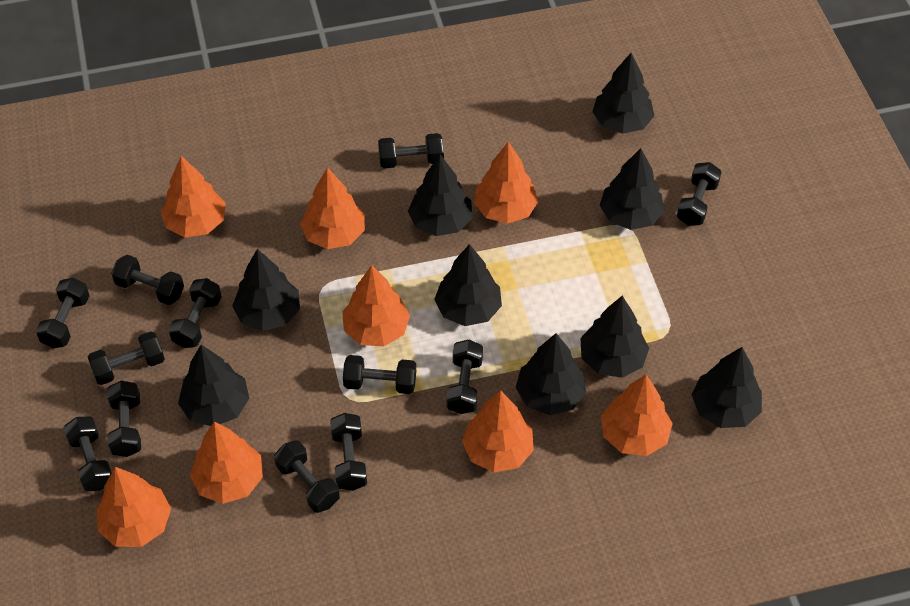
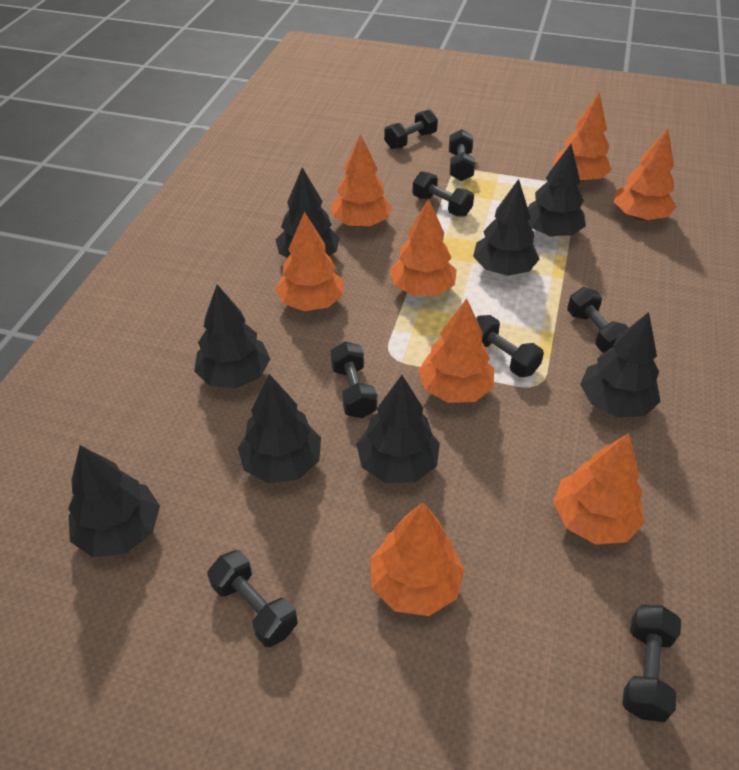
black dumbbell: [36,278,90,348] [64,416,112,491] [88,331,165,385] [107,381,141,457] [111,255,184,305] [169,278,222,348] [274,440,340,513] [330,413,367,491] [343,355,416,394] [378,133,444,169] [446,340,483,414] [677,162,721,226] = 12 -> [207,550,298,647] [330,341,377,418] [384,109,438,149] [412,171,474,217] [449,129,475,181] [476,315,544,377] [567,287,629,353] [622,605,681,722] = 8
black tree: [178,345,249,426] [232,249,300,331] [408,155,472,236] [434,244,502,326] [516,333,586,415] [580,296,649,378] [592,53,654,134] [599,148,665,230] [691,347,762,428] = 9 -> [68,445,160,557] [194,285,270,388] [238,374,321,483] [276,168,340,258] [356,375,440,483] [473,179,539,276] [528,144,586,237] [580,312,661,417] = 8

